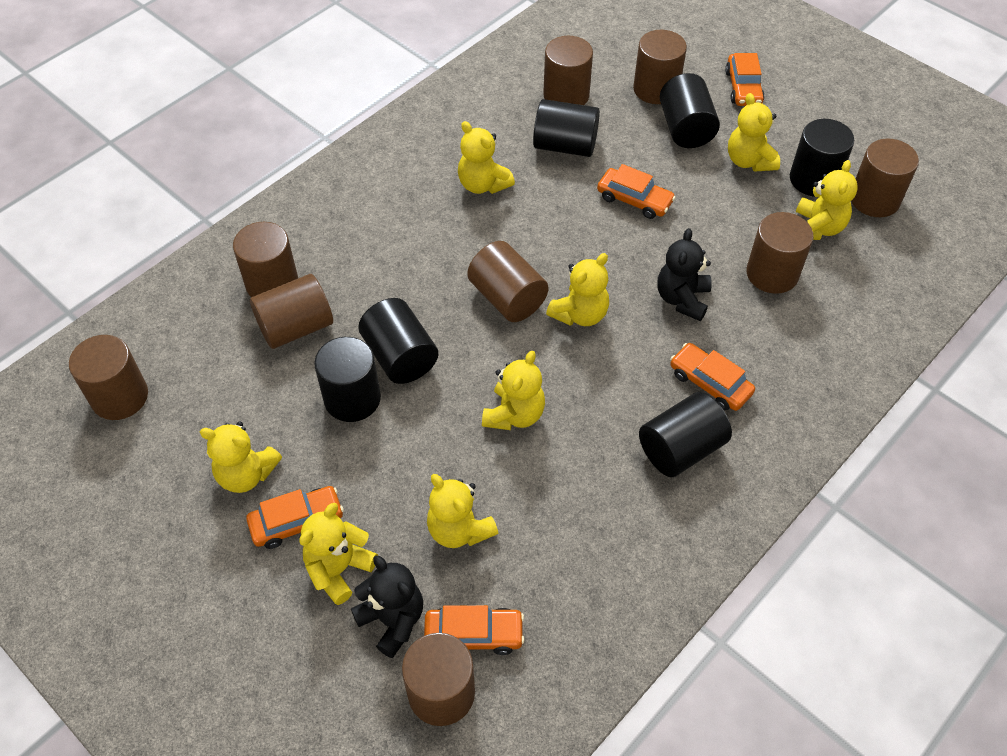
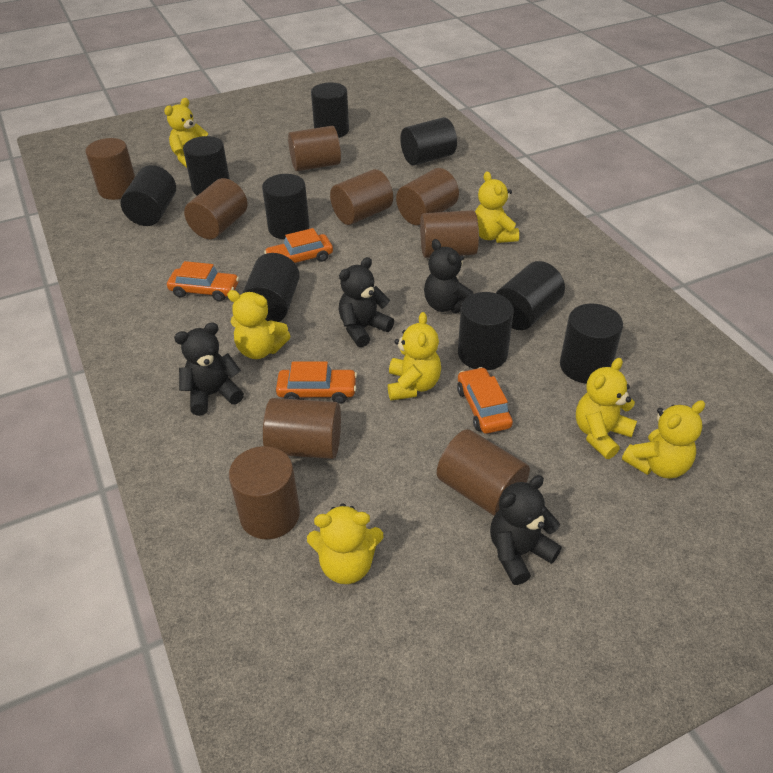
black cylinder: [314,337,381,422] [358,298,438,384] [533,99,600,157] [639,392,732,477] [660,73,720,148] [790,119,854,197] = 6 -> [120,165,176,226] [183,136,230,196] [243,253,300,322] [262,174,310,240] [311,83,349,138] [400,117,457,166] [458,292,514,370] [496,261,565,330] [560,304,623,383] = 9
black teddy bear: [351,556,423,658] [658,228,712,321] = 2 -> [174,322,244,416] [339,257,394,347] [424,239,473,314] [490,475,562,585] = 4
orange car: [246,486,344,549] [424,605,525,655] [597,164,676,219] [670,343,755,411] [725,53,765,106] = 5 -> [167,261,239,302] [264,228,333,263] [276,361,357,404] [457,367,513,434] = 4
yellow teddy bear: [200,421,282,493] [299,503,378,605] [427,474,498,548] [458,121,515,194] [482,351,545,430] [546,253,609,326] [728,93,780,172] [796,160,858,240] = 8 -> [164,98,209,168] [227,290,291,359] [307,504,383,584] [388,312,441,401] [475,171,519,243] [576,358,637,459] [622,400,705,478] = 7

